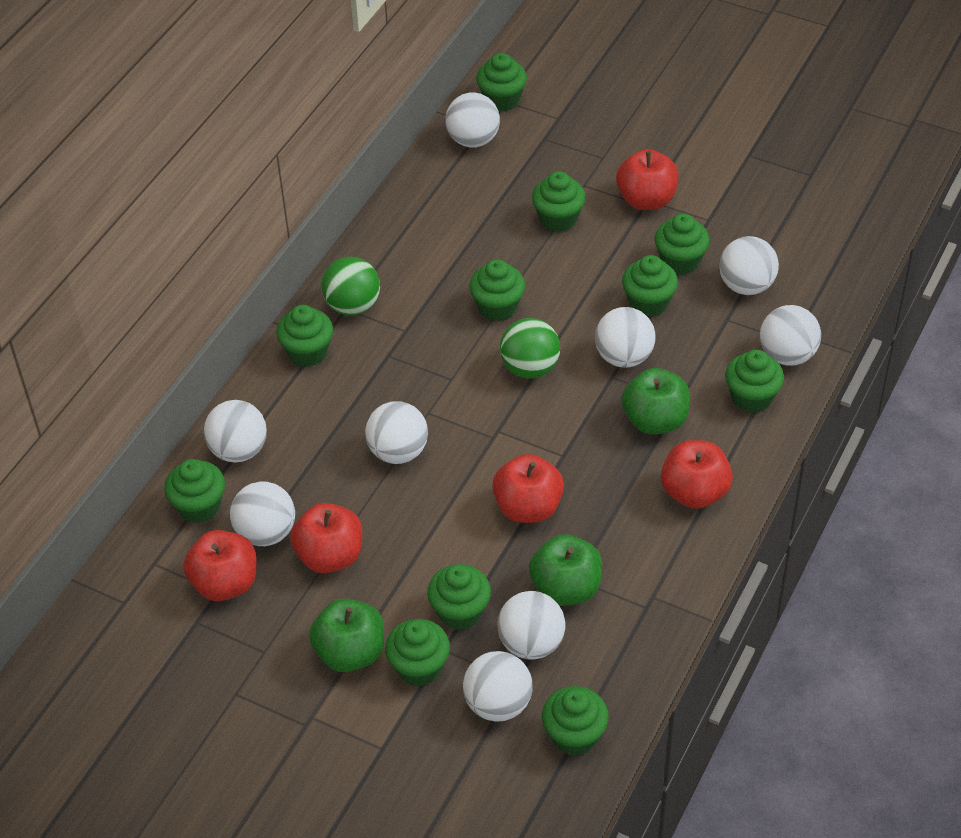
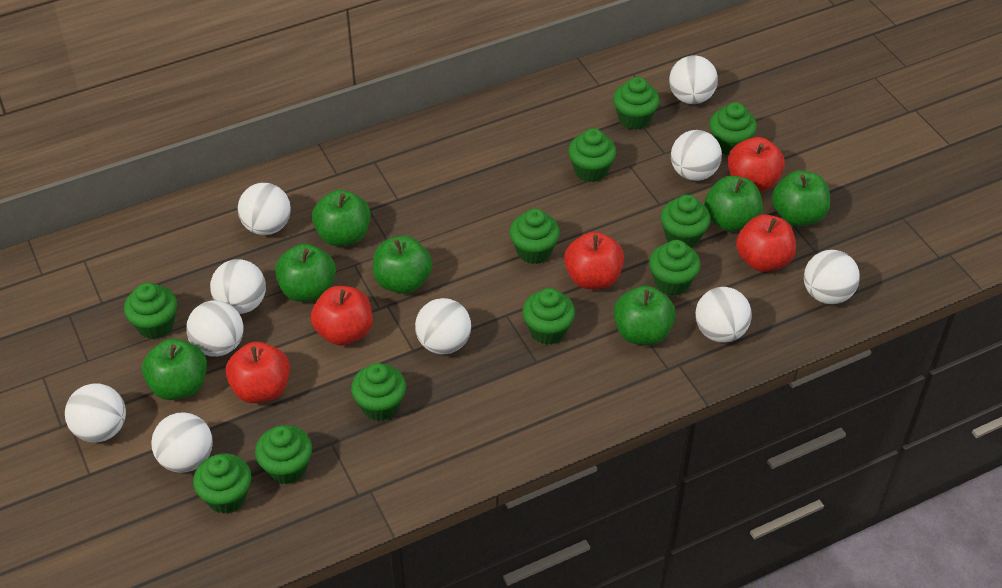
green apple: [309,599,384,672] [529,534,602,606] [622,368,690,434] = 3 -> [142,339,207,400] [275,244,336,302] [312,190,370,246] [373,235,433,294] [614,286,676,345] [704,176,763,232] [772,170,830,226] = 7
green ball: [321,257,380,316] [500,318,560,378] = 2 -> none = 0
white ball: [204,400,267,463] [230,481,295,546] [365,401,428,464] [445,93,500,147] [463,651,533,721] [497,591,565,660] [595,307,656,368] [719,236,779,295] [760,305,821,366] = 9 -> [65,383,126,443] [151,412,213,473] [186,301,243,357] [210,259,266,314] [238,183,291,235] [415,298,471,354] [669,55,718,104] [671,130,722,181] [695,287,752,343] [804,250,860,304] = 10

